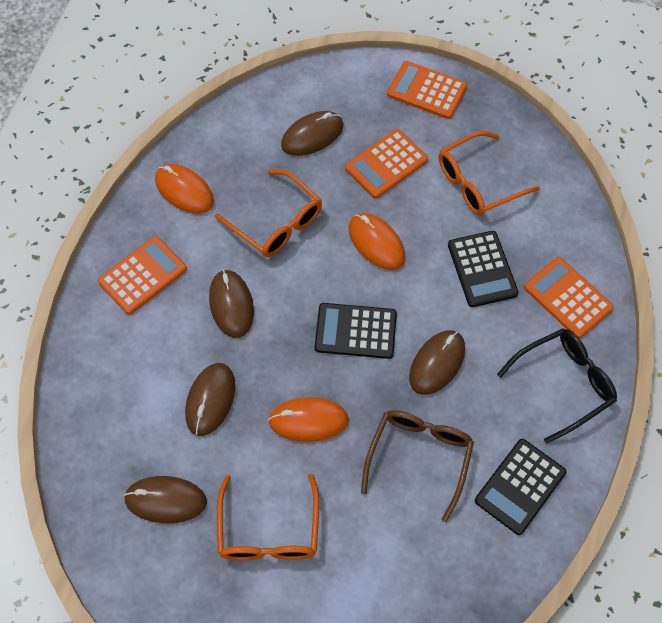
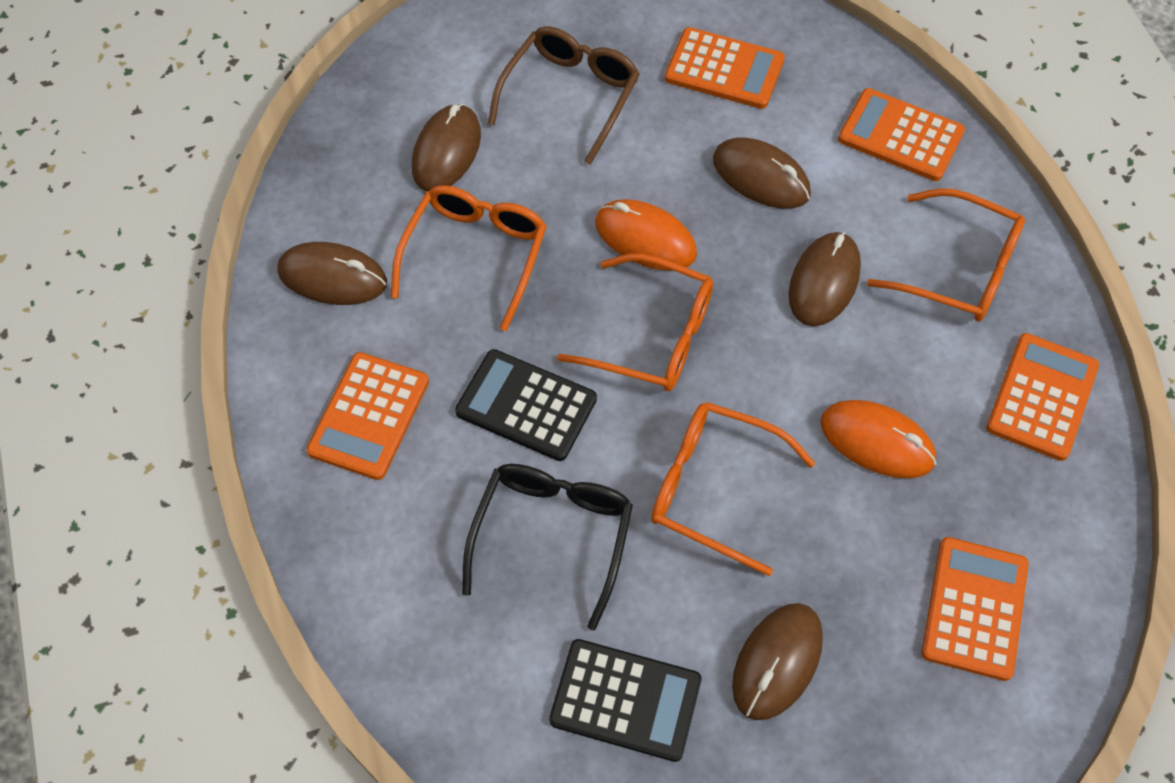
black calculator: [315,303,397,359] [448,231,518,307] [475,439,566,535] = 3 -> [455,349,597,461] [549,639,702,762] = 2
orange calculator: [98,236,187,314] [345,129,428,199] [387,61,467,119] [524,257,614,338] = 4 -> [306,352,429,480] [665,27,785,109] [838,88,965,181] [921,537,1029,681] [986,333,1099,461] = 5
orange glasses: [215,169,322,257] [217,474,319,560] [439,131,540,215] = 3 -> [391,185,547,331] [557,254,713,391] [651,402,815,576] [867,188,1025,321] = 4
orange mouse: [155,164,214,214] [268,397,349,442] [349,213,405,270] = 3 -> [595,199,697,270] [820,400,936,479] = 2

